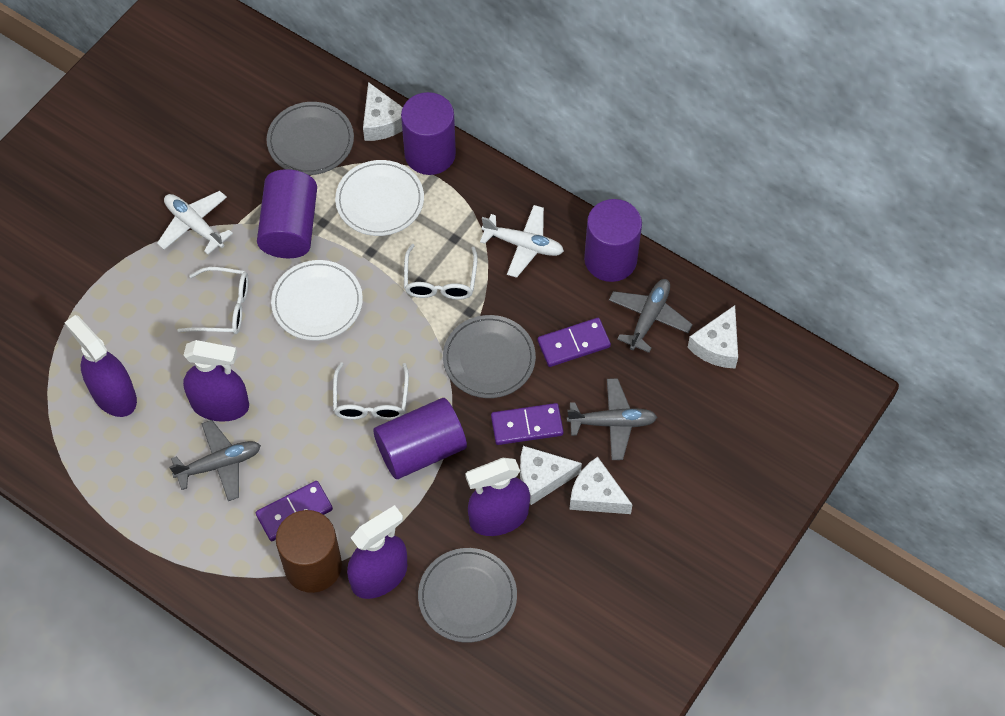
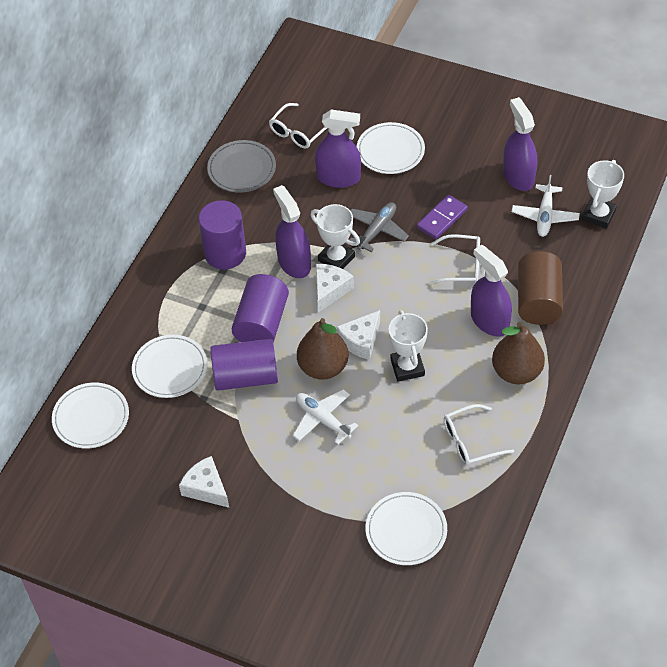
brown pear: none = 0 -> [297,318,349,380] [492,322,545,384] = 2
grey plane: [169,420,261,501] [567,378,657,460] [609,279,693,353] = 3 -> [349,202,409,252] = 1
grey plate: [267,102,354,175] [418,548,517,643] [443,315,536,398] = 3 -> [207,140,276,193] = 1
purple cylinder: [257,169,317,258] [373,398,467,479] [401,92,456,175] [584,199,642,282] = 4 -> [198,200,246,270] [211,339,278,391] [232,274,289,342] = 3
purple domino: [256,481,333,541] [491,403,564,445] [538,318,611,367] = 3 -> [417,195,468,239] = 1
white cheese: [363,82,403,141] [520,446,582,505] [569,457,633,514] [687,305,738,369] = 4 -> [179,456,229,508] [316,264,354,313] [336,310,380,360] = 3
white plate: [271,260,363,341] [335,160,424,236] = 2 -> [52,383,129,449] [132,335,207,398] [357,122,425,174] [366,492,447,565] = 4
white trophy: none = 0 -> [311,204,360,269] [388,310,428,382] [582,160,624,229] = 3

